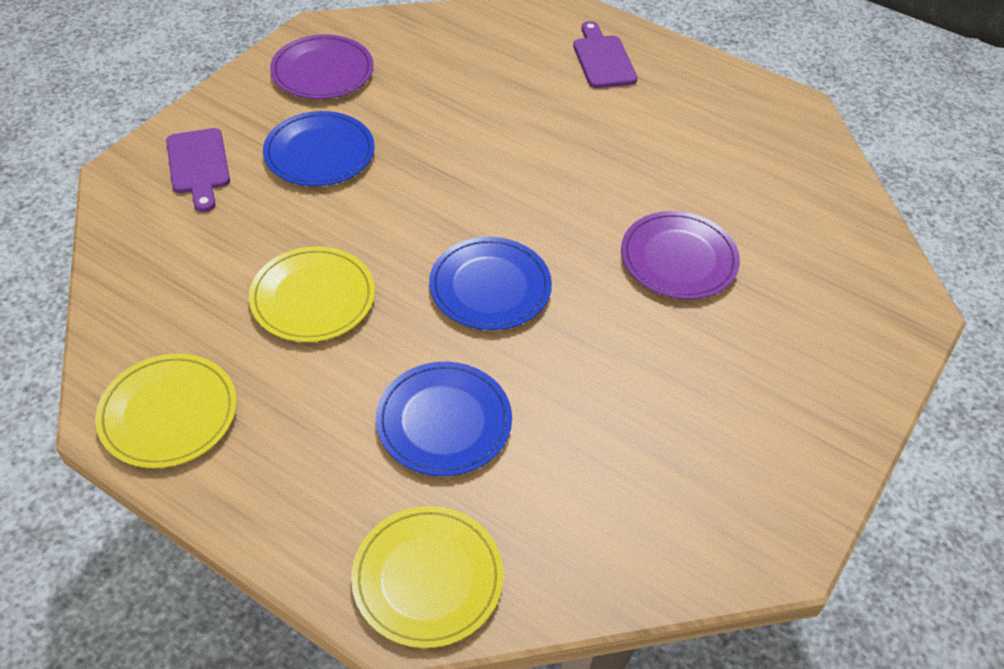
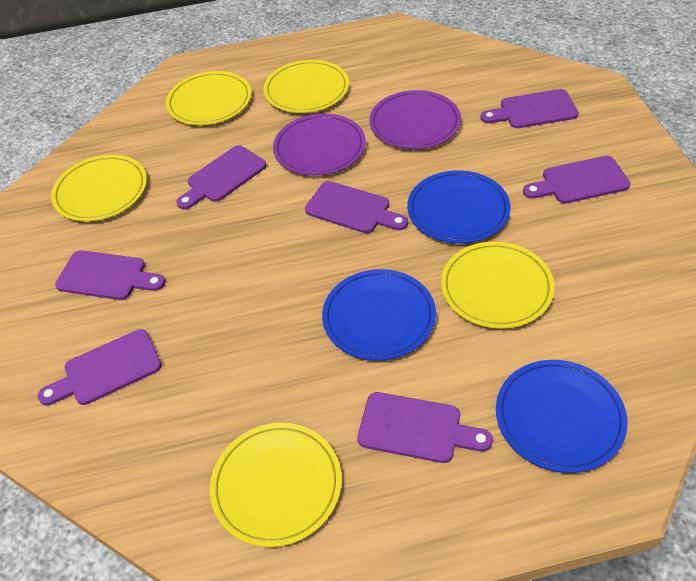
purple cutting board: [166,128,230,212] [573,21,637,88] = 2 -> [38,329,162,406] [55,250,165,300] [176,145,267,210] [305,181,408,233] [357,392,493,463] [481,89,579,128] [523,156,630,204] = 7
yellow plate: [95,353,237,468] [249,246,375,342] [351,506,504,648] = 3 -> [51,155,147,221] [166,71,252,125] [210,423,342,547] [263,60,349,113] [441,242,555,329] = 5

